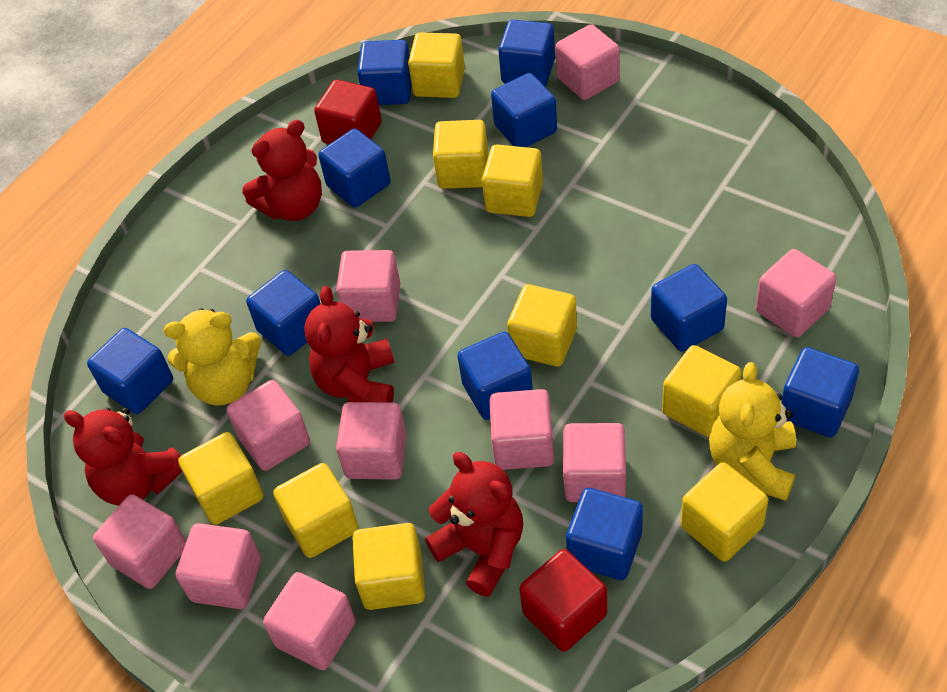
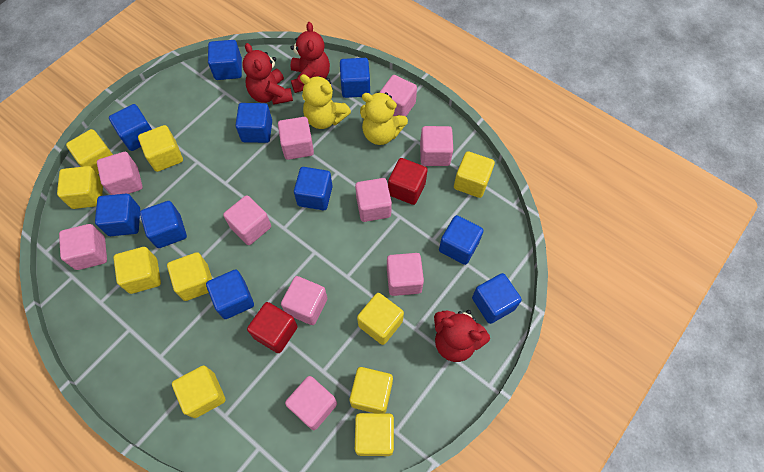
red teddy bear: [64,407,182,506] [243,120,322,221] [304,286,394,403] [425,452,523,597] = 4 -> [243,43,293,105] [290,22,330,93] [434,310,490,362] = 3
yellow cube: [178,432,263,525] [273,463,359,558] [353,523,425,610] [408,33,465,98] [433,120,488,189] [482,145,543,217] [507,284,577,367] [662,345,741,437] [681,462,768,562] = 9 -> [57,166,103,209] [66,129,113,174] [113,247,161,294] [138,125,183,172] [167,252,212,301] [172,366,226,418] [350,367,393,413] [355,413,394,456] [357,293,404,345] [454,151,495,198] = 10

